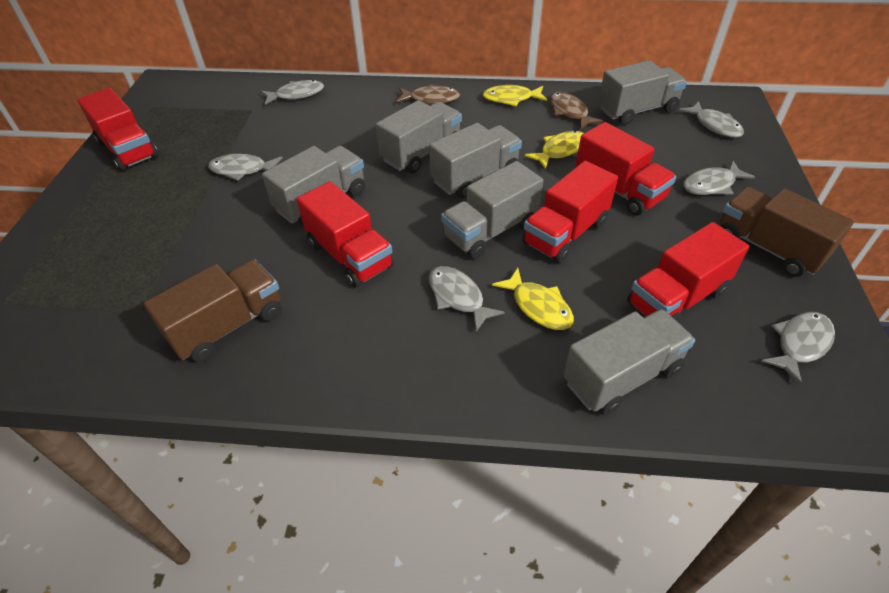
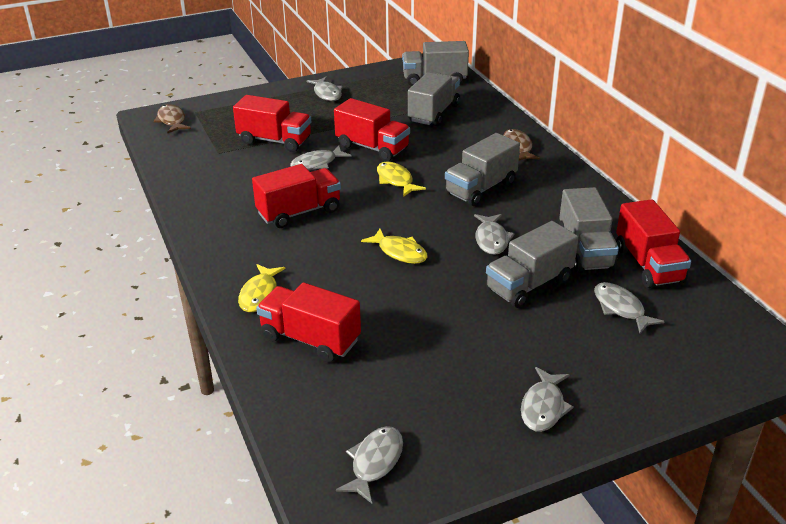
brown truck: [144,260,282,362] [720,187,854,277] = 2 -> none = 0
grey truck: [262,146,365,225] [376,100,462,173] [429,123,522,198] [441,161,544,259] [563,309,695,415] [599,60,687,125] = 6 -> [402,41,469,86] [408,72,460,126] [445,133,520,206] [486,221,579,308] [559,187,619,272] = 5

